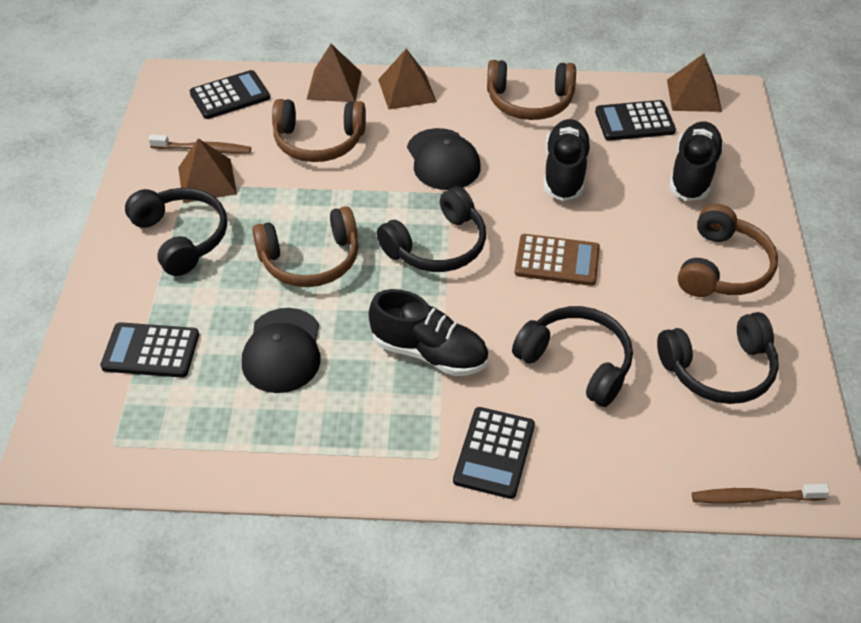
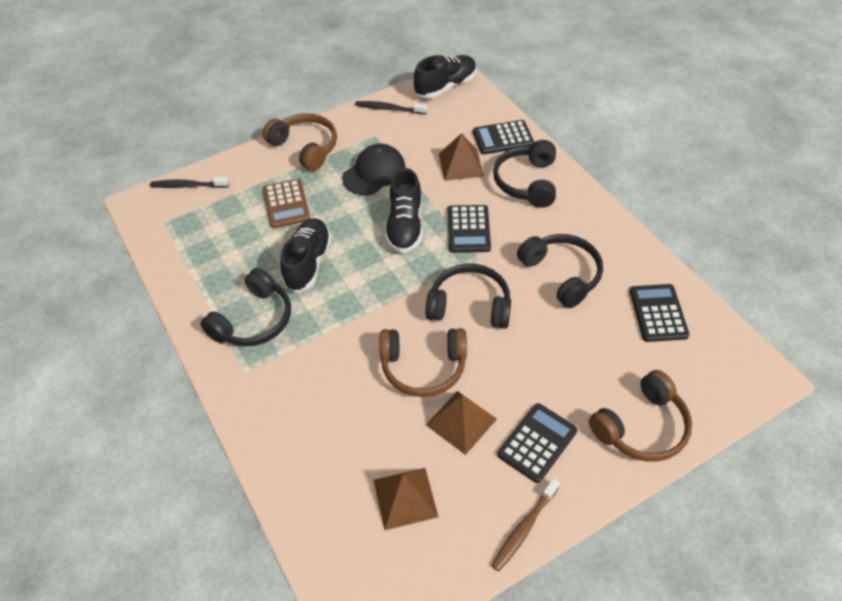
black cap: [242,308,321,393] [407,128,481,190] = 2 -> [342,144,406,195] = 1
black toothbrush: none = 0 -> [150,177,229,188] [355,101,427,115] = 2
brown headphones: [252,206,358,287] [272,99,366,162] [487,60,576,120] [678,204,778,297] = 4 -> [263,113,337,171] [379,328,467,397] [589,370,692,462] = 3
brown pyramid: [178,138,237,203] [306,44,362,102] [378,49,437,109] [667,54,722,112] = 4 -> [374,468,438,530] [426,391,497,455] [439,133,484,181] = 3
brown toothbrush: [148,134,251,154] [692,484,830,504] = 2 -> [491,478,560,572] = 1

